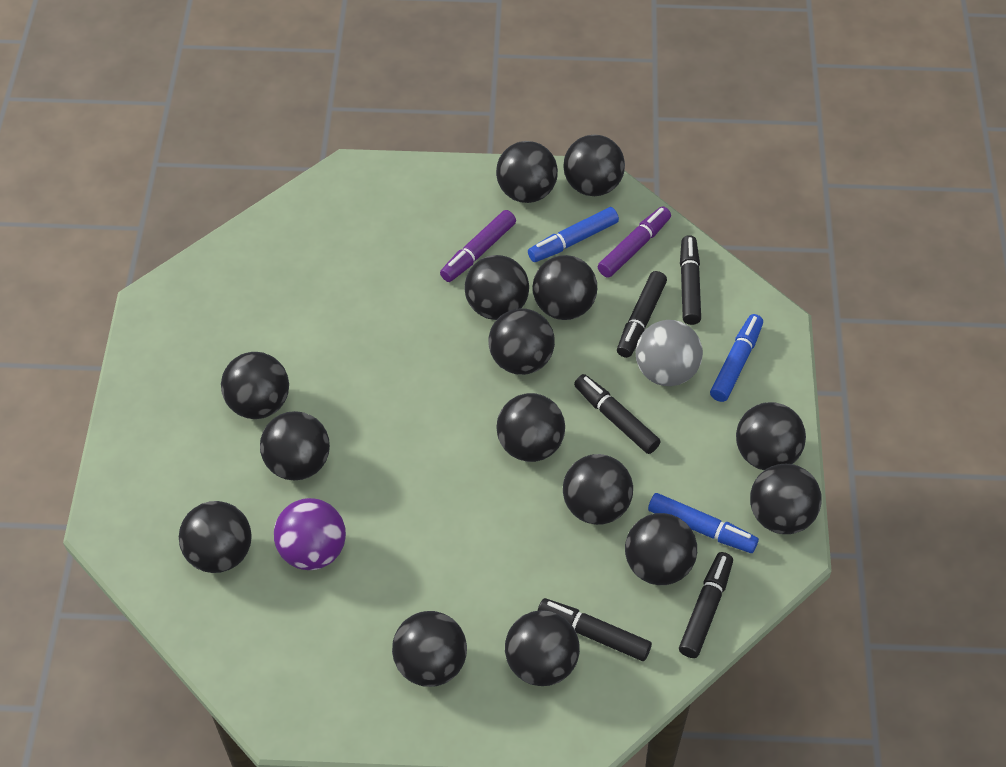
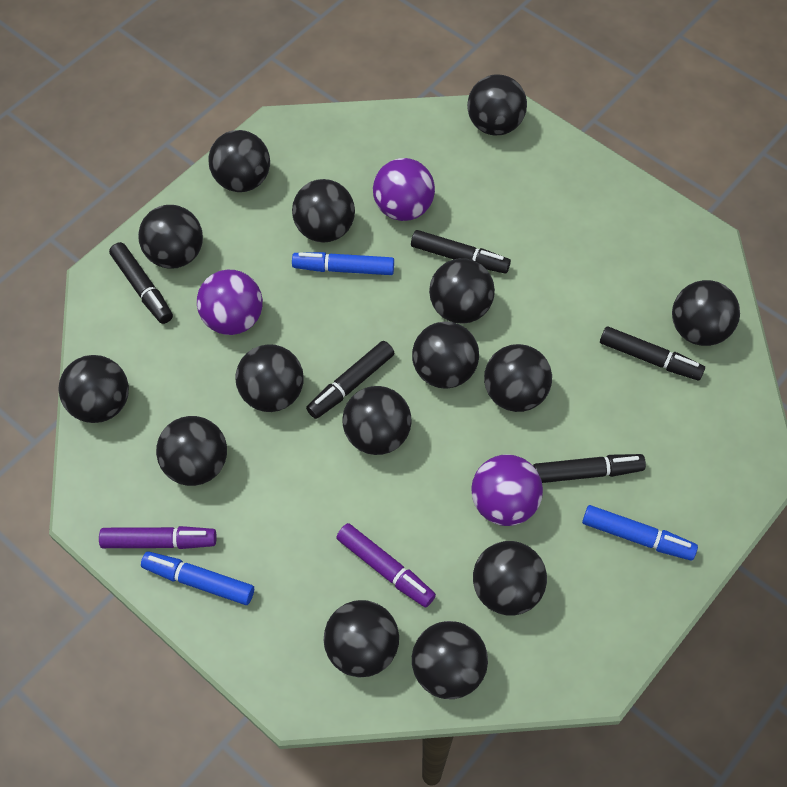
grey ball: [636,320,703,386] = 1 -> none = 0
purple ball: [274,498,346,570] = 1 -> [197,270,263,335] [373,158,435,221] [471,454,543,526] = 3

